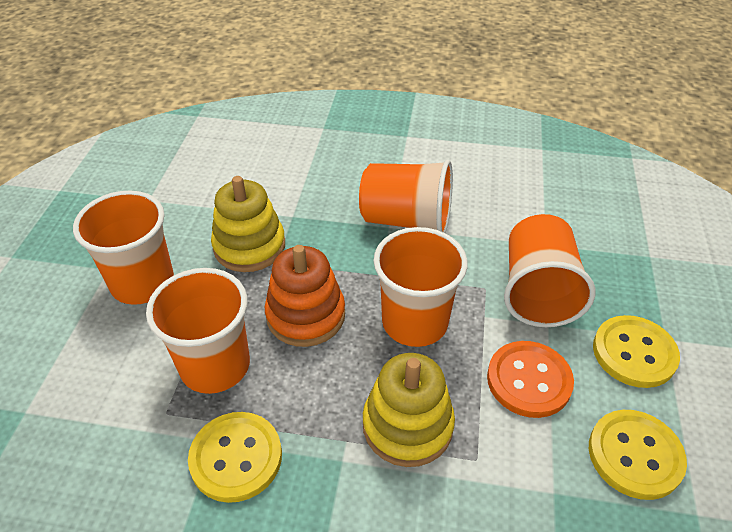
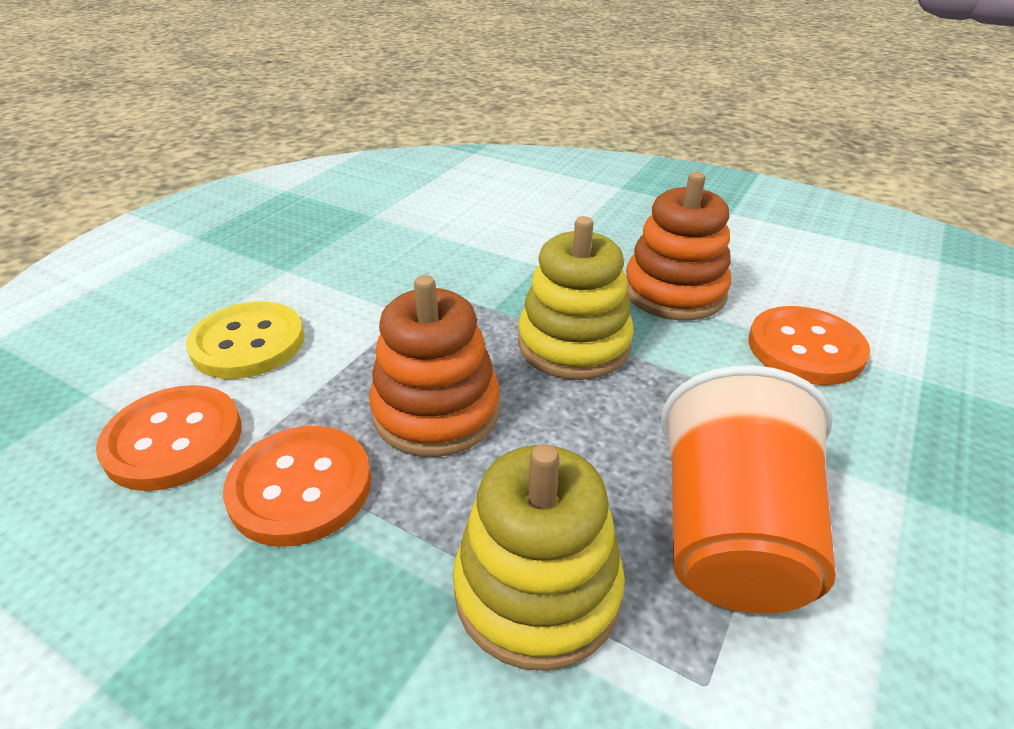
orange button: [487,341,574,418] = 1 -> [96,385,242,491] [223,426,371,547] [748,306,870,385] = 3
orange cup: [73,191,174,305] [146,268,250,394] [359,160,453,233] [374,227,468,347] [504,214,595,327] = 5 -> [661,365,836,613] = 1
orange stacking toy: [264,245,345,347] = 1 -> [369,275,500,457] [626,172,731,320] = 2
yellow button: [188,412,282,503] [589,410,687,500] [593,315,680,388] = 3 -> [186,301,304,379] = 1

